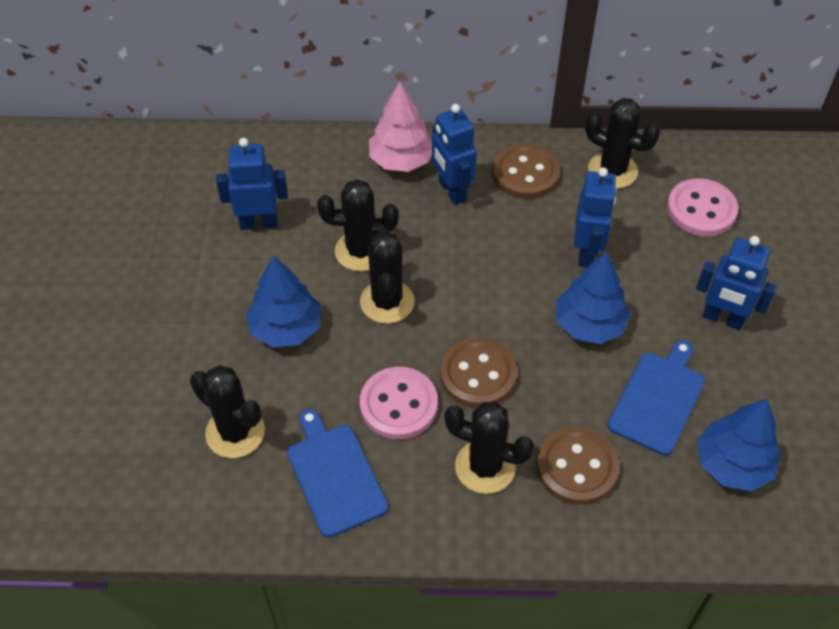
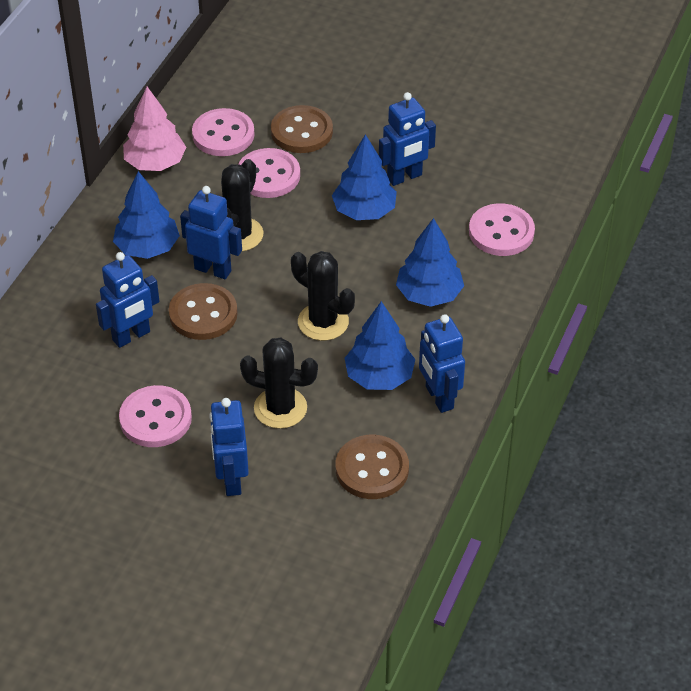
black cactus: [190,365,265,458] [317,179,399,271] [360,230,415,324] [444,402,534,494] [585,98,660,189] = 5 -> [221,159,264,251] [240,337,318,429] [291,251,355,341] = 3
blue cutting board: [287,409,388,537] [607,340,705,456] = 2 -> none = 0
blue robot: [216,138,288,230] [432,104,477,205] [574,167,617,267] [696,236,777,330] = 4 -> [96,252,160,348] [180,186,242,279] [209,398,249,496] [379,92,436,186] [419,314,465,413] = 5
blue tree: [246,255,321,348] [556,251,631,344] [697,399,781,491] = 3 -> [113,171,180,259] [332,134,397,220] [345,301,415,390] [396,218,464,307] = 4
pink button: [360,367,438,439] [667,179,738,236] = 2 -> [119,385,192,447] [192,108,255,156] [238,148,300,198] [469,203,535,256] = 4

